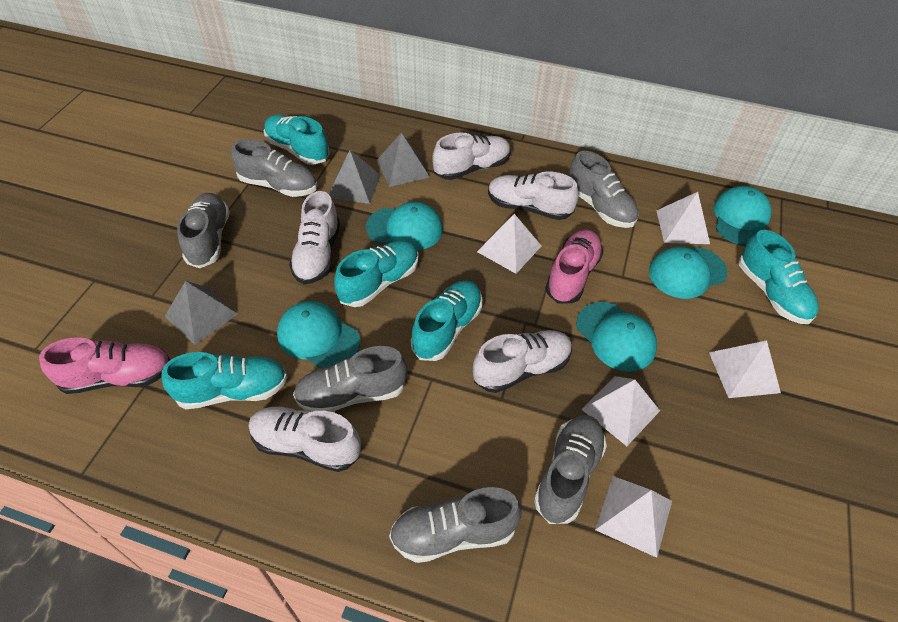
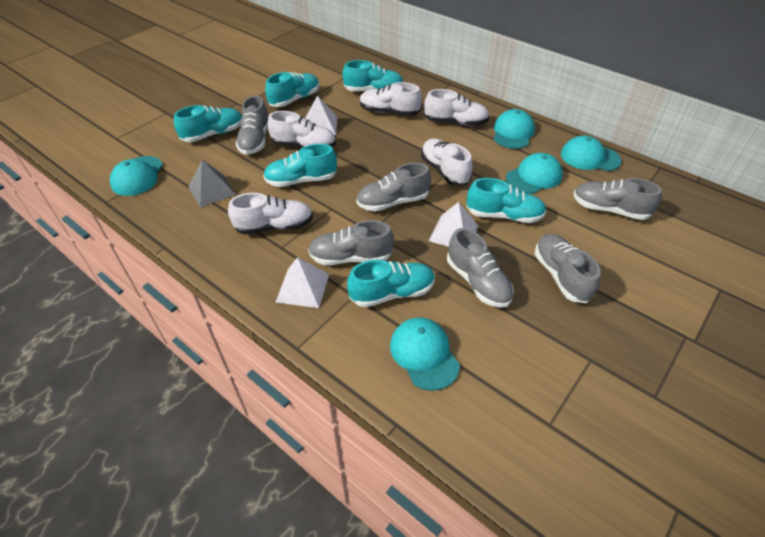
grey pyramid: [164,281,238,345] [329,150,381,204] [377,132,430,187] = 3 -> [188,160,236,208] = 1
pink shoe: [39,337,170,394] [545,229,603,303] = 2 -> none = 0
turquoise shoe: [162,352,288,409] [264,115,330,165] [334,240,418,307] [411,280,482,361] [739,230,819,324] = 5 -> [174,105,242,142] [263,144,337,187] [265,72,320,107] [343,60,403,91] [347,260,435,307] [466,178,546,223] = 6
white pyramid: [477,214,541,274] [581,376,660,446] [595,476,672,558] [656,192,710,244] [709,340,781,398] = 5 -> [276,257,329,308] [306,95,337,135] [429,202,478,247] = 3

